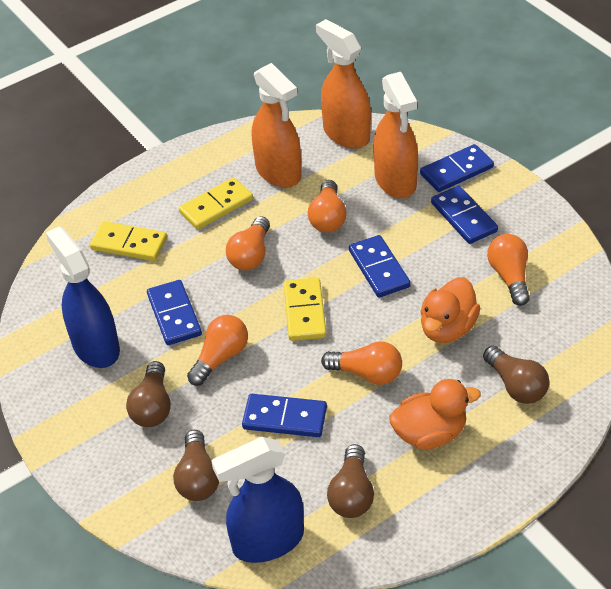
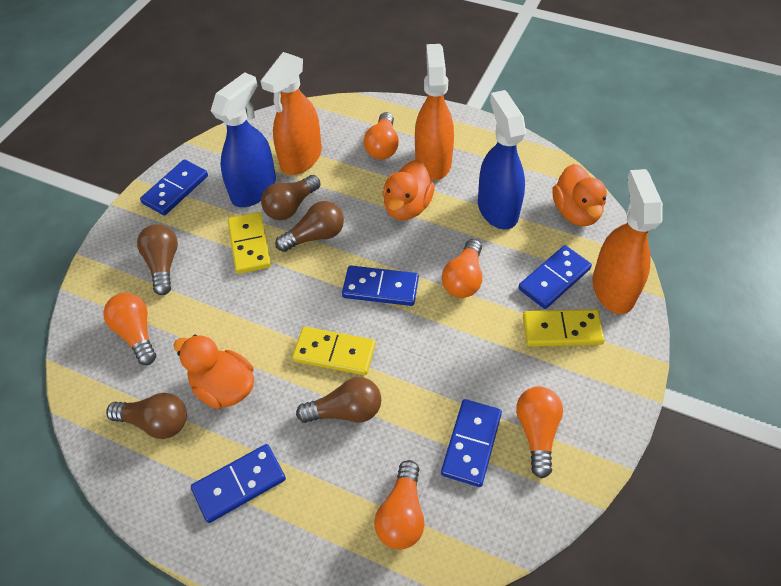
brown light bulb: [126,361,171,427] [173,430,219,501] [327,444,374,518] [483,346,550,404] = 4 -> [106,393,187,439] [137,224,178,295] [261,175,321,220] [275,201,344,252] [296,377,381,423] = 5
orange duck: [389,379,481,449] [420,277,480,343] = 2 -> [174,335,254,409] [383,160,435,220] [553,164,607,226] = 3

